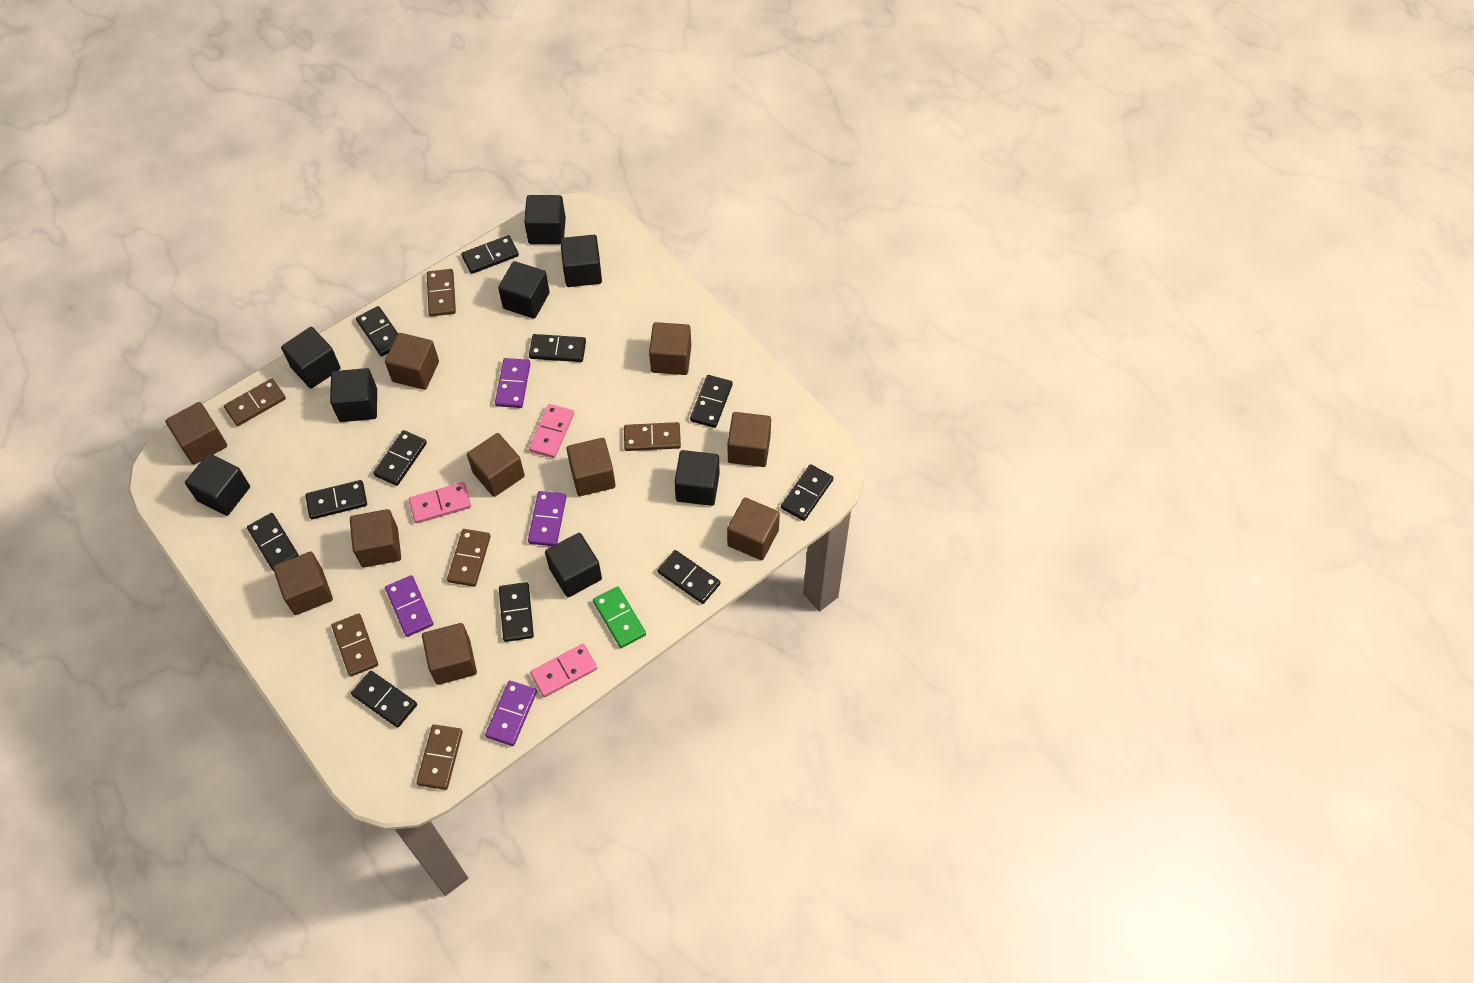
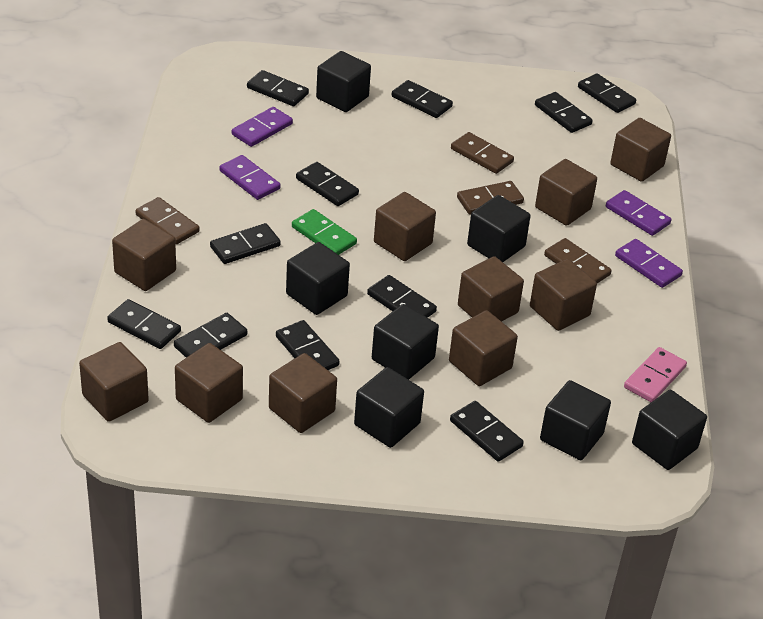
black cube: [185,453,250,516] [281,327,341,389] [330,368,377,422] [498,261,550,319] [524,195,566,244] [545,533,602,597] [560,235,602,287] [674,450,720,506] = 8 -> [286,242,350,315] [316,51,371,112] [354,367,424,448] [372,304,439,380] [467,195,531,262] [540,380,611,460] [632,390,707,470] = 7
brown domino: [224,378,286,426] [332,613,378,677] [416,724,463,790] [427,269,456,317] [447,529,491,587] [624,422,681,451] = 6 -> [136,197,200,244] [451,132,514,174] [457,181,524,215] [544,238,612,283] = 4
pink domino: [409,482,471,523] [529,404,574,458] [530,644,597,697] = 3 -> [624,347,687,402] = 1

